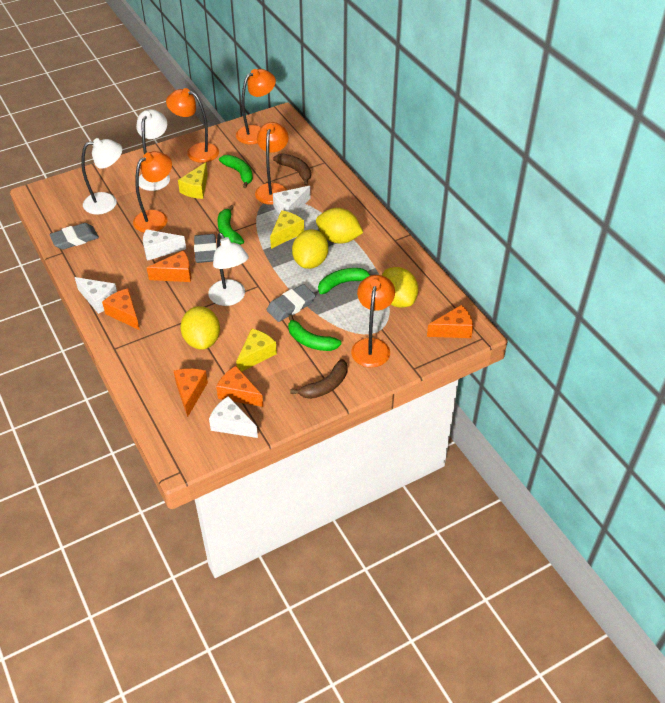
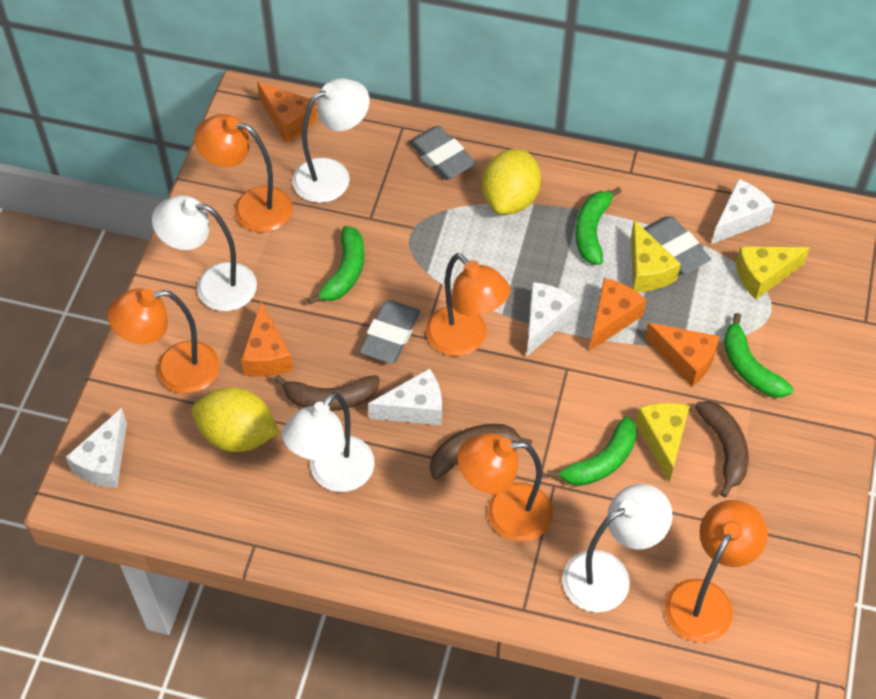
brown banana: [273,153,311,185] [290,359,347,399] = 2 -> [274,375,380,411] [430,424,532,480] [695,401,748,498] = 3
orange cheese: [102,288,140,330] [147,251,191,282] [174,369,208,417] [216,366,263,407] [427,305,473,338] = 5 -> [241,302,293,377] [257,82,317,143] [590,278,646,351] [645,323,720,387] = 4
white lamp: [81,138,122,215] [136,109,170,191] [208,233,249,306] = 3 -> [152,195,257,311] [282,392,374,492] [292,78,370,203] [562,484,672,612] = 4
yellow lemon: [180,306,220,350] [292,229,328,269] [316,208,363,243] [382,267,418,308] = 4 -> [192,387,280,452] [482,149,541,215] = 2

